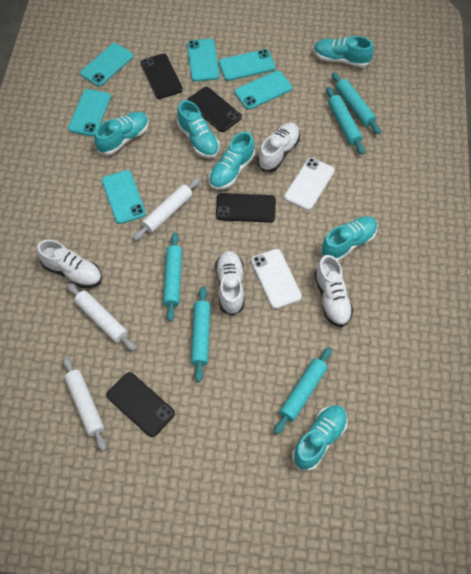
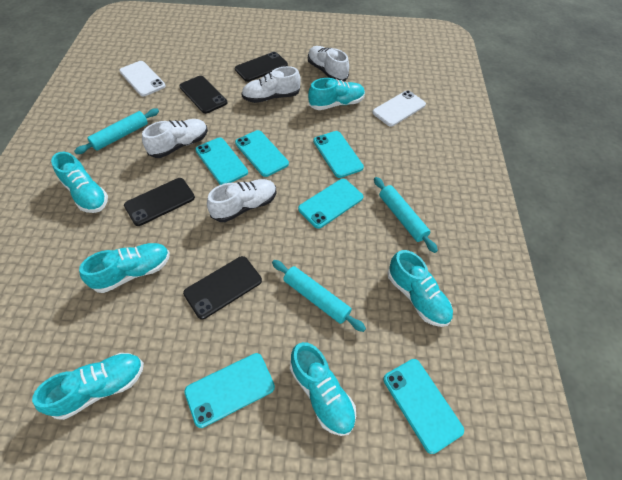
turquoise rolling pin: [163,233,182,322] [191,286,210,382] [274,347,332,434] [326,87,365,155] [332,72,381,135] = 5 -> [74,108,159,154] [272,260,366,332] [374,177,438,253] = 3
white rolling pin: [63,357,106,451] [67,283,136,351] [133,178,200,241] = 3 -> none = 0

